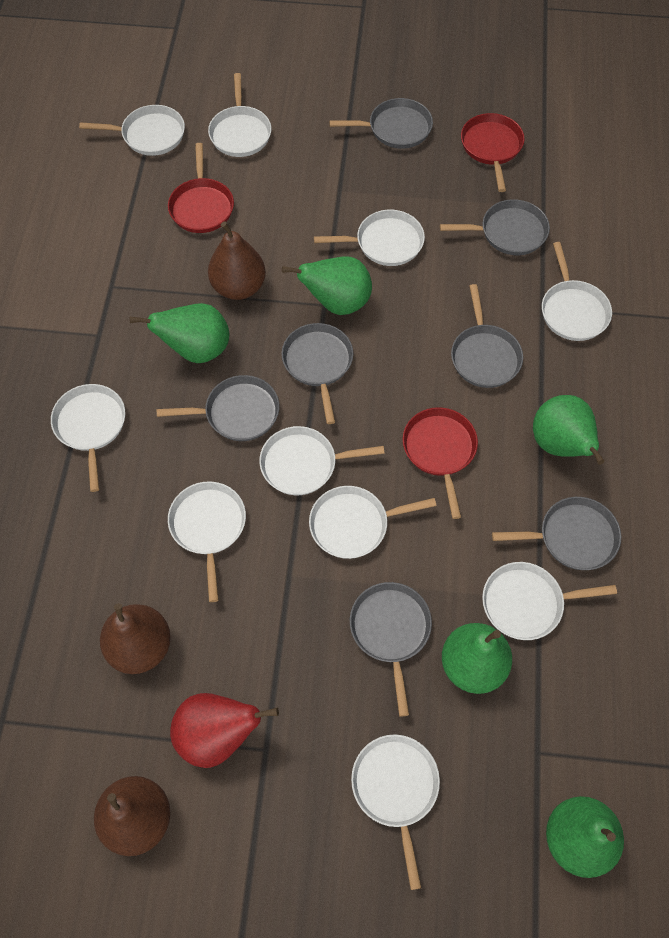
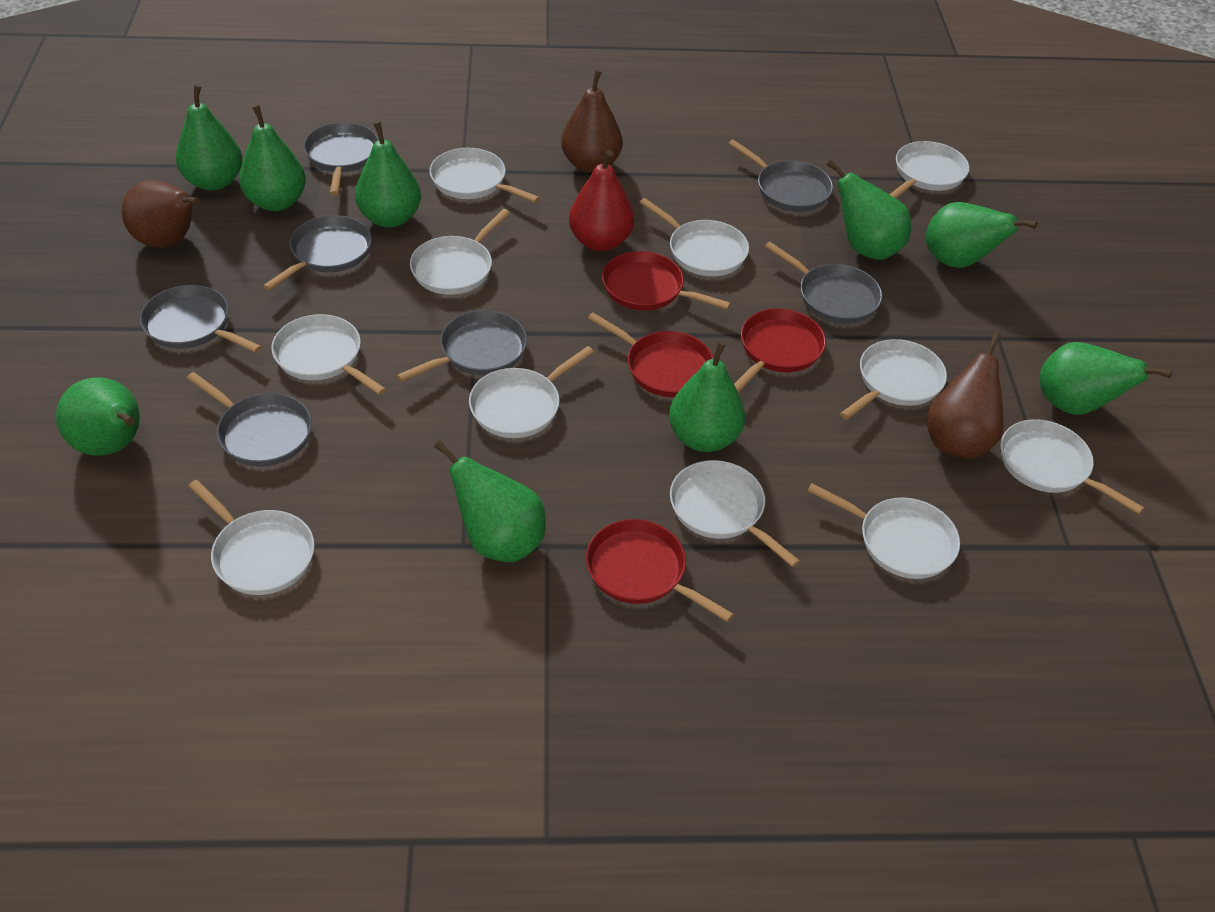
green pear: [130,303,229,363] [282,256,372,315] [442,623,512,694] [533,395,605,465] [546,796,624,878] = 5 -> [56,377,140,456] [176,85,242,191] [239,105,306,211] [355,121,421,228] [434,440,546,562] [669,341,745,452] [827,160,911,260] [926,202,1037,268] [1040,342,1172,415] = 9
red pan: [168,143,234,233] [403,407,478,519] [461,113,525,192] = 3 -> [586,519,734,622] [588,313,714,397] [602,251,731,311] [734,308,826,393] = 4
white pan: [51,384,125,492] [79,105,185,156] [168,481,246,602] [208,73,271,157] [259,426,385,495] [309,486,437,559] [314,210,425,266] [351,734,440,890] [482,562,617,640] [542,242,612,341] = 10 -> [188,480,315,595] [271,314,386,395] [410,209,510,295] [429,148,540,203] [469,346,594,438] [639,198,749,276] [670,460,800,567] [807,483,960,579] [840,339,947,420] [889,141,969,199] [1001,419,1144,514] = 11

